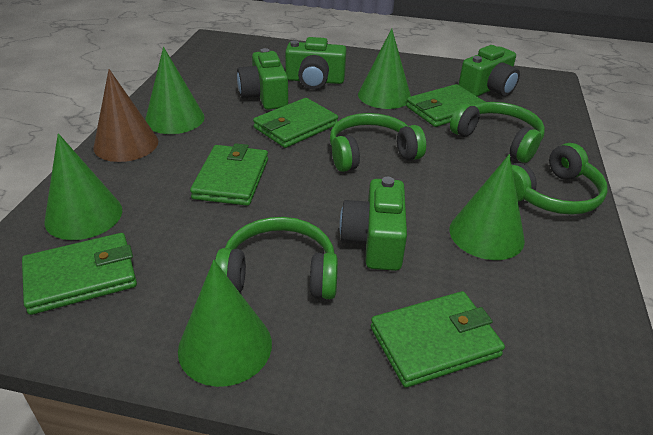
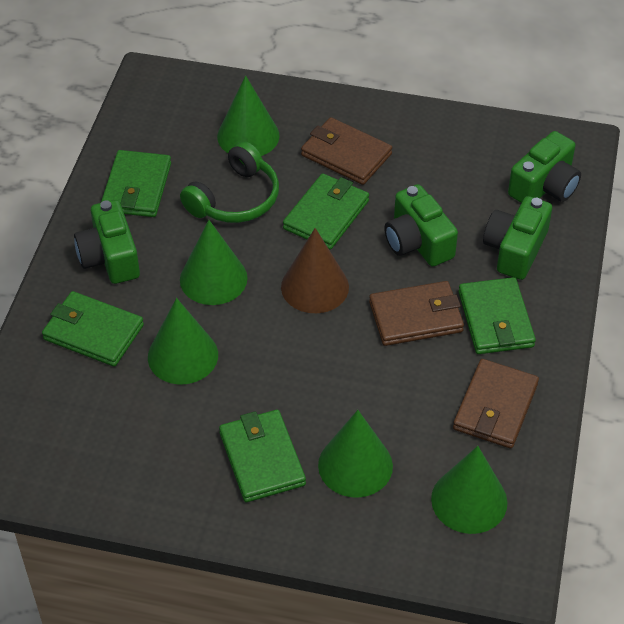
brown wallet: none = 0 -> [301,117,392,185] [369,281,464,346] [453,359,539,449] = 3
green headphones: [215,217,338,299] [330,113,426,172] [450,102,545,163] [512,143,608,215] = 4 -> [180,141,279,223] = 1

